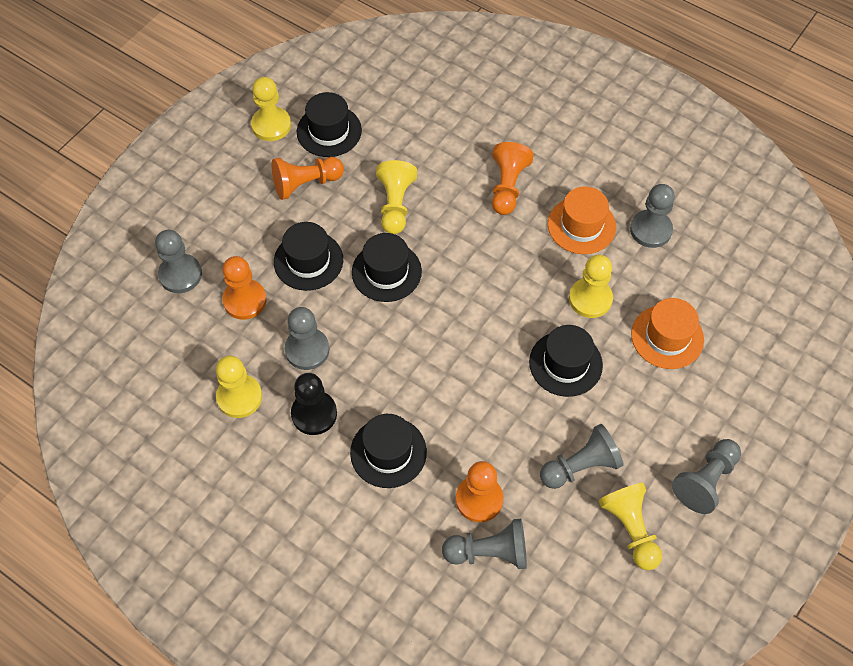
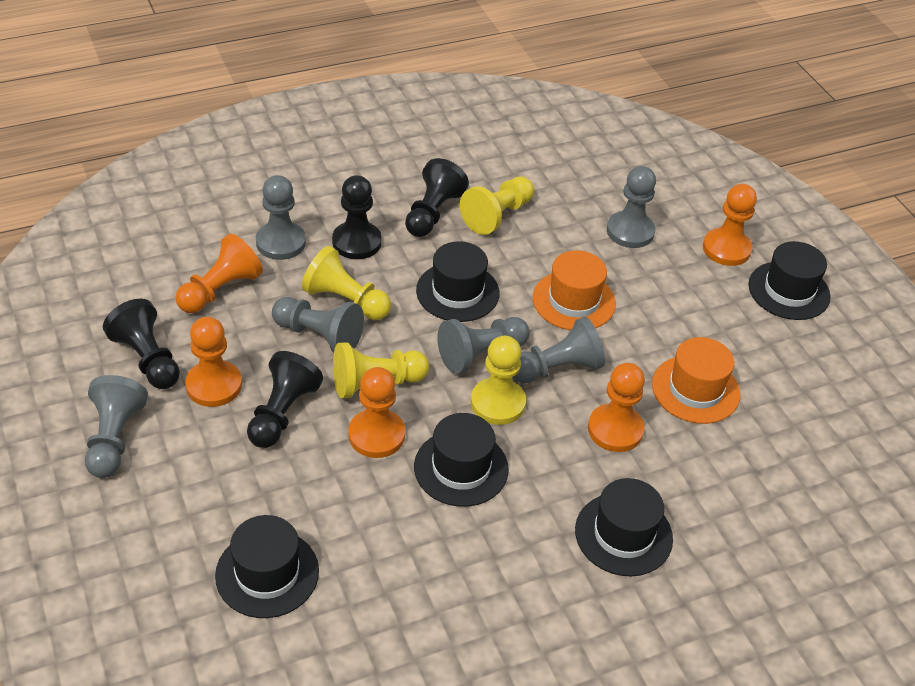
black pawn: [291,373,337,435] = 1 -> [103,299,180,389] [247,351,323,448] [332,175,382,259] [405,158,469,237] = 4
orange pawn: [222,256,267,320] [272,157,344,200] [456,461,503,522] [492,142,534,215] = 4 -> [175,234,263,313] [185,317,242,407] [348,367,405,458] [588,363,645,452] [703,184,757,266] = 5
yellow pawn: [216,355,262,418] [251,77,291,141] [376,160,417,234] [569,255,613,318] [598,483,662,570] = 5 -> [302,246,391,320] [333,342,429,399] [460,176,534,235] [471,336,526,425] = 4

